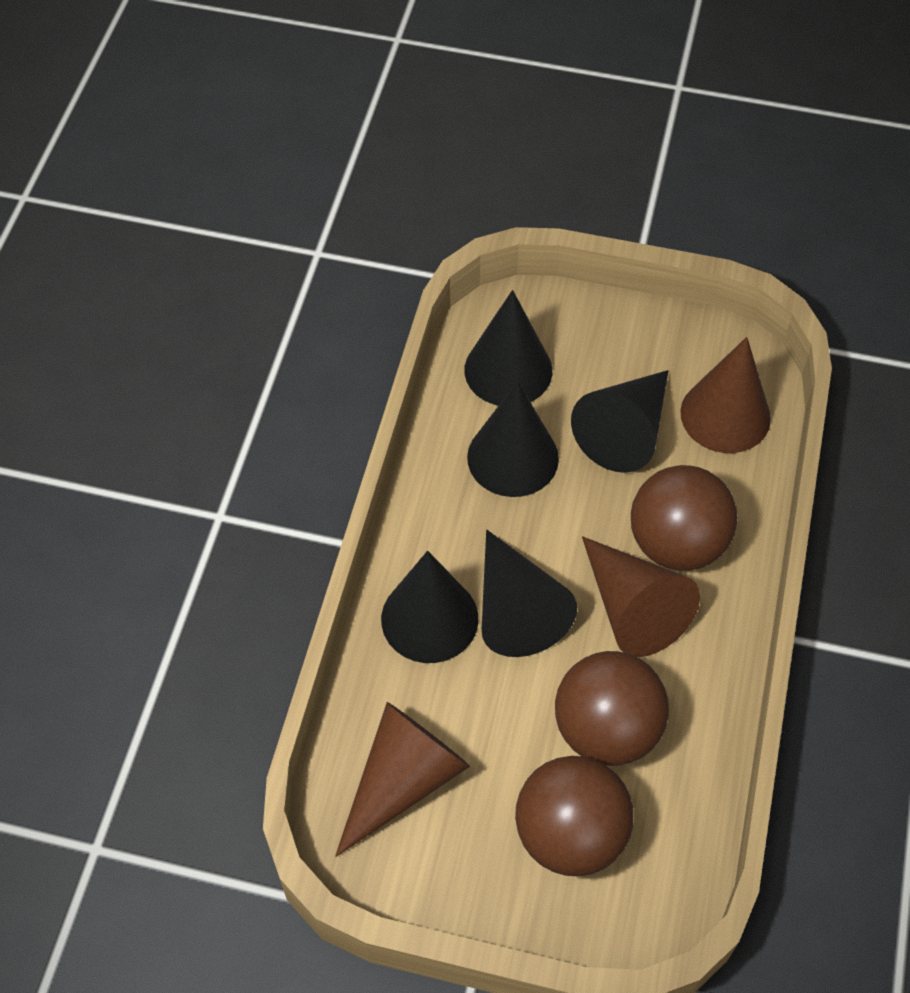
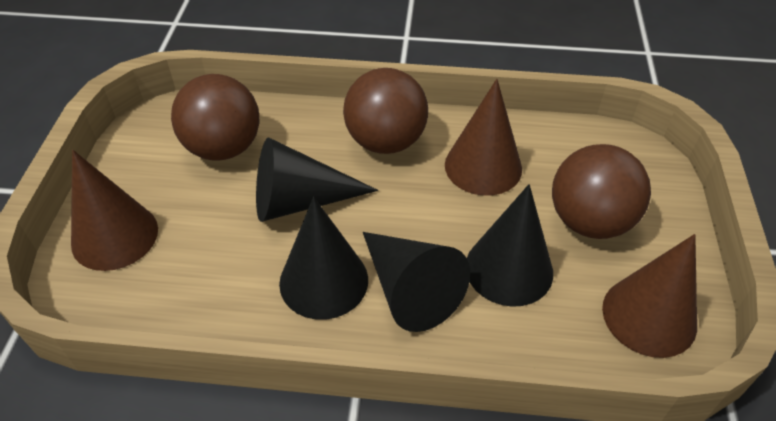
black cone: [381,551,479,663] [464,290,552,406] [467,381,559,497] [481,530,577,657] [571,370,668,473] = 5 -> [256,137,378,222] [279,197,368,320] [363,232,470,332] [467,184,553,307] = 4

